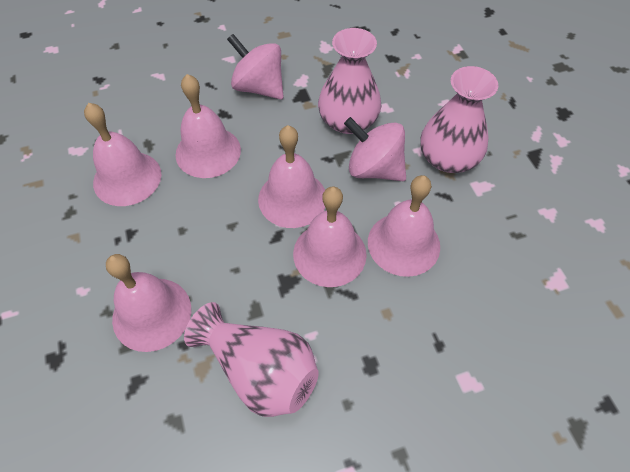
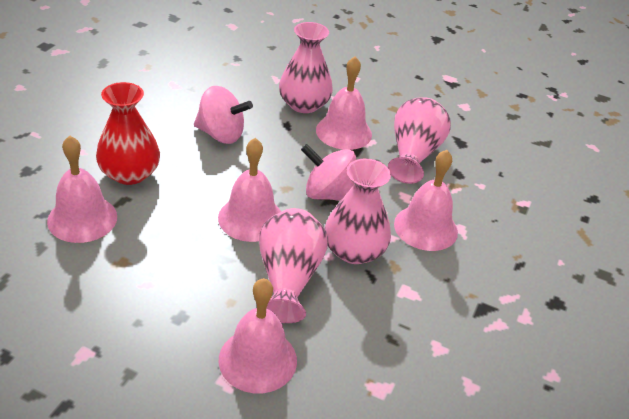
pink bell: [84,103,161,206] [106,254,191,352] [175,74,241,178] [258,125,325,228] [293,186,367,287] [368,175,440,277] = 6 -> [47,135,117,243] [218,138,281,242] [219,278,297,393] [316,56,372,150] [394,150,458,251] = 5
pink vase: [184,302,319,417] [318,28,381,134] [420,66,499,173] = 3 -> [259,208,328,323] [279,22,333,113] [324,158,391,264] [388,97,451,184] = 4
red vase: none = 0 -> [96,82,160,185] = 1

